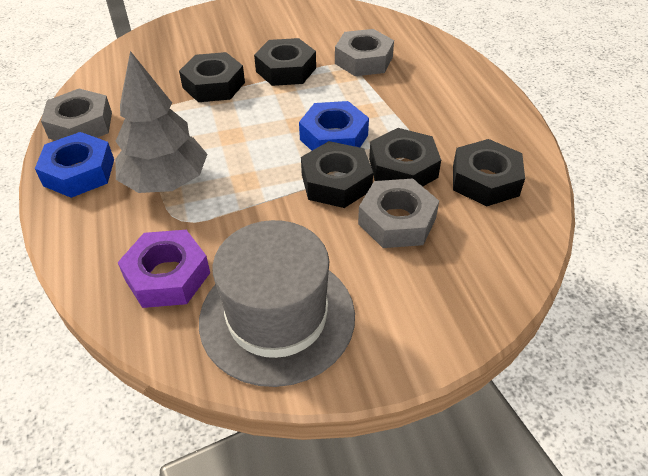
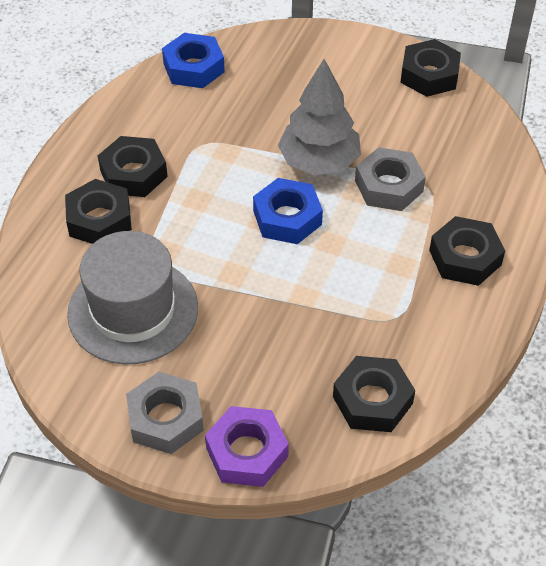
grey nut: [41,89,112,140] [335,29,394,76] [358,179,439,248] = 3 -> [126,372,204,454] [355,147,426,211] = 2

